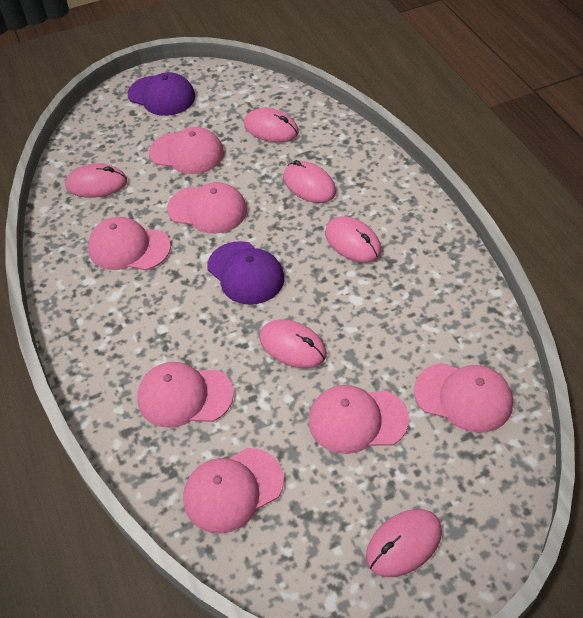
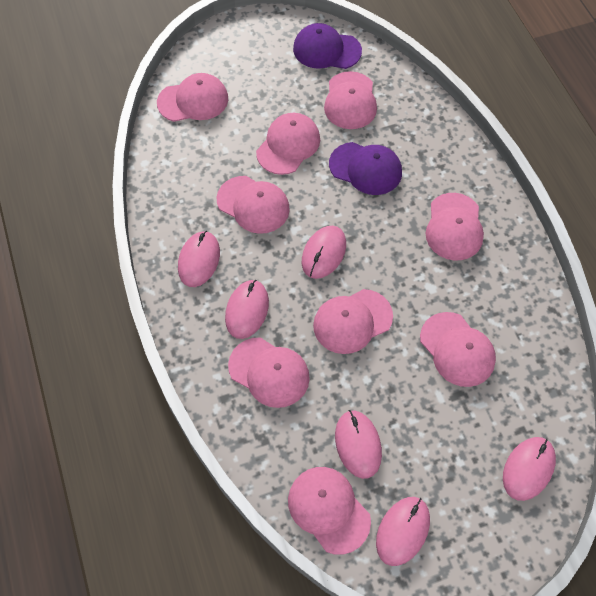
pink cap: [88,217,171,270] [137,362,234,428] [149,127,224,174] [167,182,247,234] [183,448,284,534] [309,385,409,454] [414,363,513,433] = 7 -> [157,73,228,122] [217,176,290,234] [228,337,310,408] [256,113,320,175] [288,467,371,555] [313,289,393,354] [324,71,377,129] [420,312,496,387] [426,193,484,261] = 9

